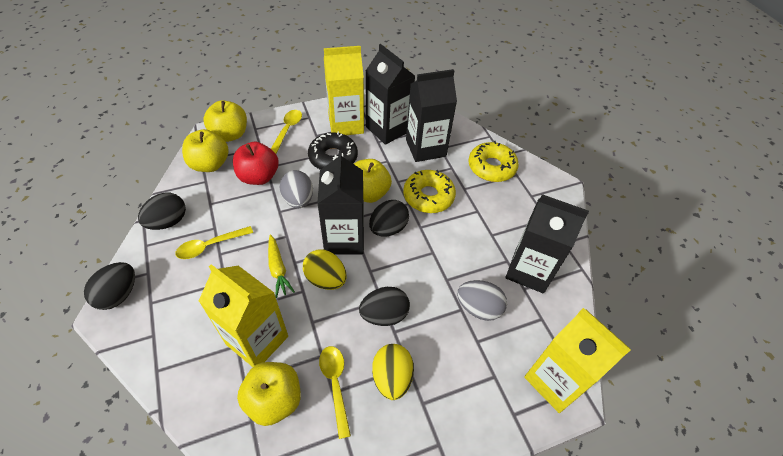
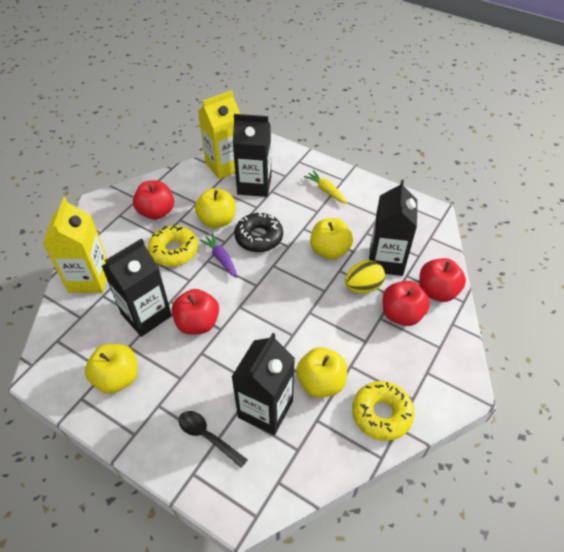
black egg: [84,262,135,310] [138,193,186,230] [359,287,410,326] [369,200,409,236] = 4 -> none = 0
black spoon: none = 0 -> [179,411,248,468] = 1
grey egg: [279,170,313,208] [457,280,507,321] = 2 -> none = 0
purple carrot: none = 0 -> [200,233,237,278] = 1
red apple: [233,142,279,185] = 1 -> [133,180,174,220] [172,289,219,334] [383,281,430,326] [419,258,466,302] = 4
yellow carton: [199,264,288,367] [324,46,364,135] [524,308,630,413] = 3 -> [43,197,107,293] [198,90,240,179] = 2
yellow egg: [303,249,347,290] [372,344,414,400] = 2 -> [345,260,385,293] = 1
yellow spoon: [175,226,253,259] [271,110,302,154] [319,346,351,439] = 3 -> none = 0

